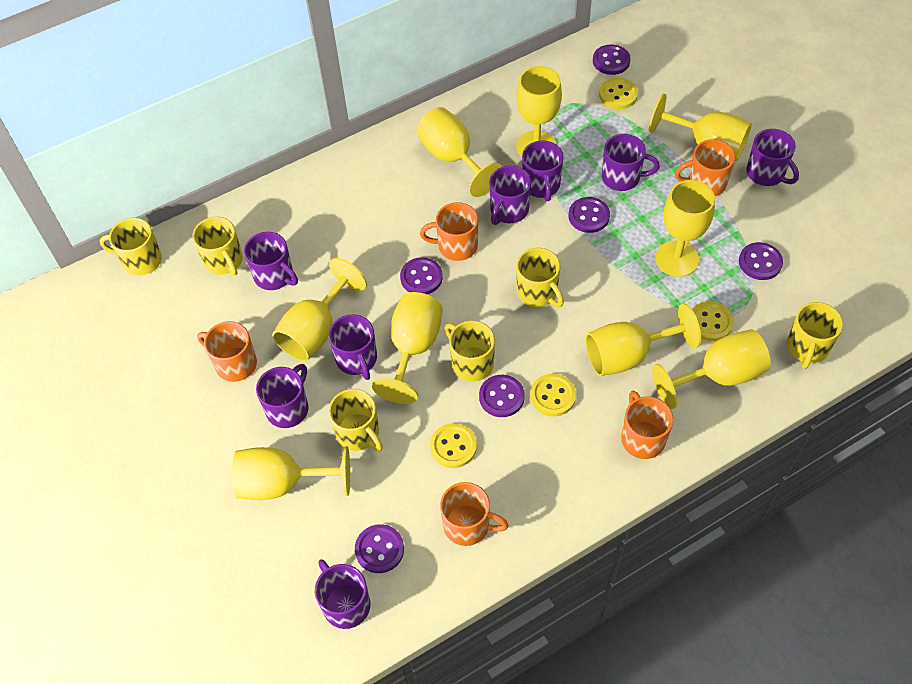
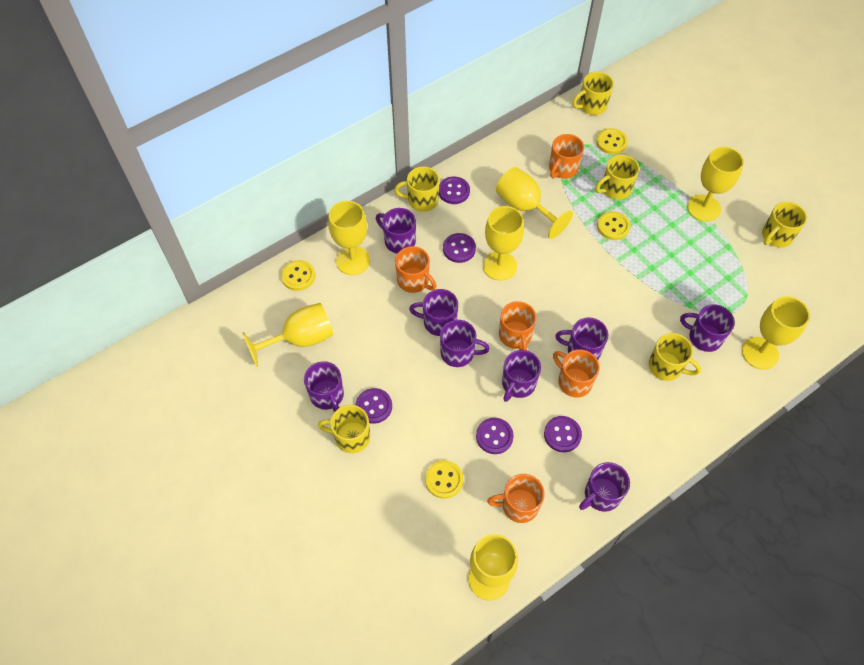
purple button: [355,524,404,573] [400,257,443,294] [479,375,525,417] [569,197,610,233] [593,45,631,75] [739,242,783,280] = 6 -> [356,388,392,424] [439,177,470,204] [443,233,476,263] [476,418,514,454] [544,416,582,452] = 5
yellow goblet: [232,446,350,500] [272,258,367,361] [372,292,443,404] [417,107,503,197] [516,66,562,156] [586,303,701,376] [649,93,752,162] [652,329,771,409] [655,180,715,277] = 9 -> [243,303,334,367] [328,201,370,275] [469,534,518,601] [483,206,524,281] [496,167,573,239] [687,147,744,222] [742,296,810,370] = 7

